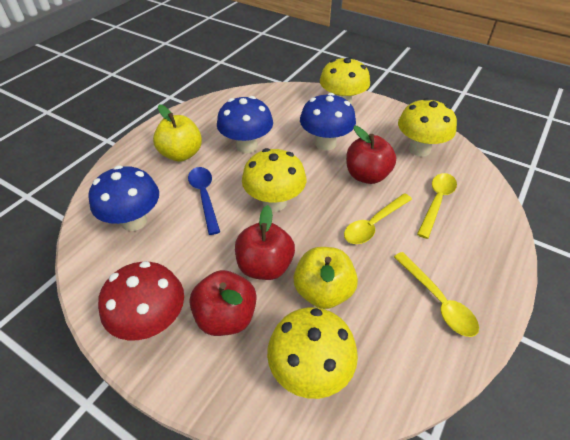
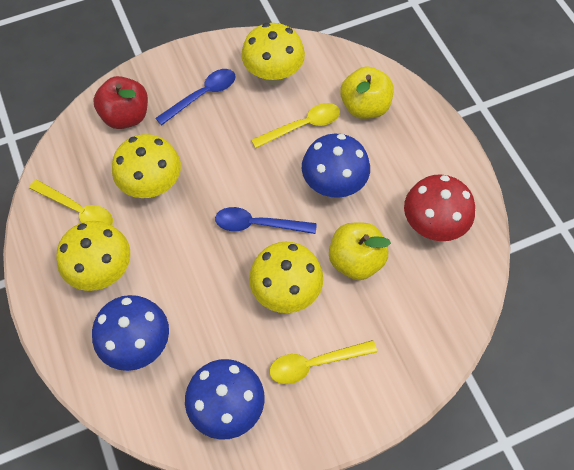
blue spoon: [188,167,220,235] = 1 -> [155,69,235,126] [215,207,317,234] = 2
red apple: [190,270,257,336] [235,205,295,280] [346,126,396,184] = 3 -> [93,76,148,129] = 1

